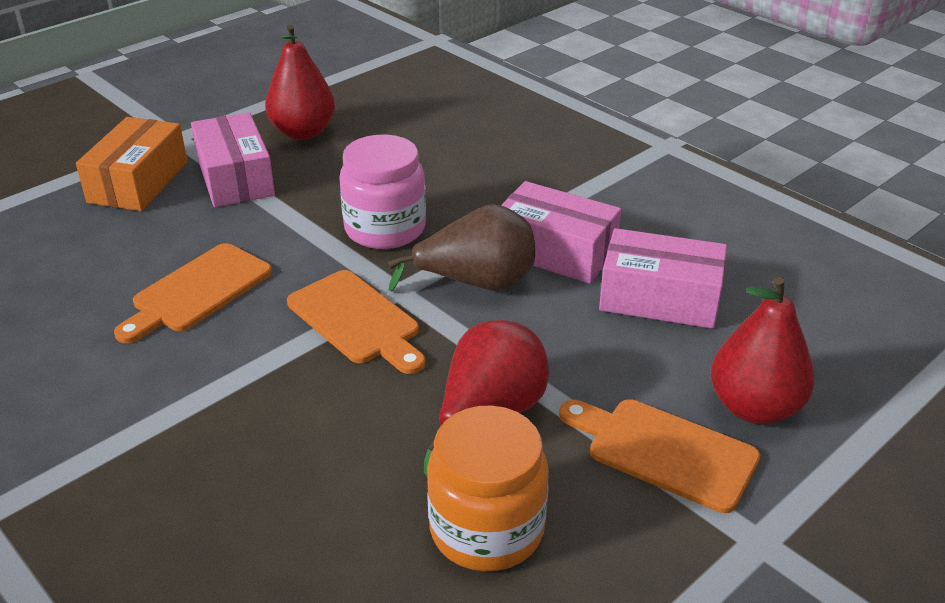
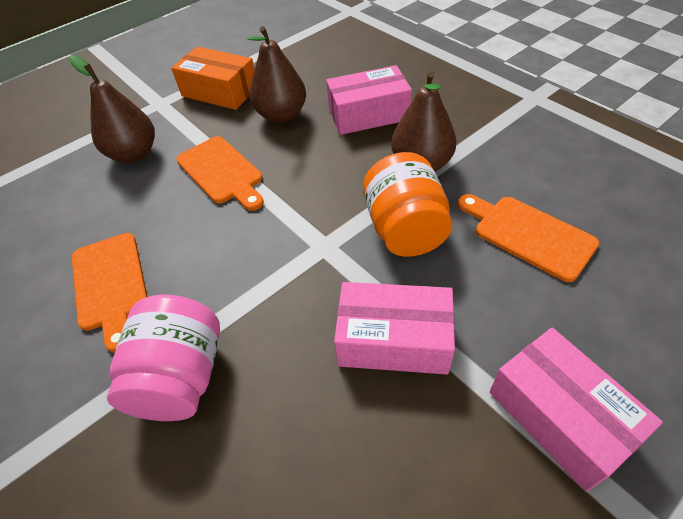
brown pear: [388,204,535,291] = 1 -> [69,56,155,163] [247,26,306,123] [391,71,456,171] = 3
red pear: [265,24,335,140] [424,320,549,479] [711,276,815,424] = 3 -> none = 0

